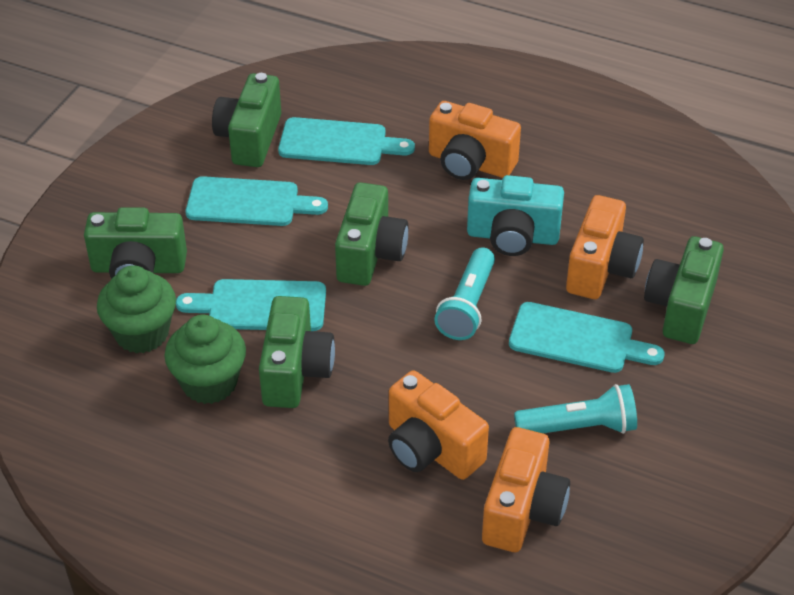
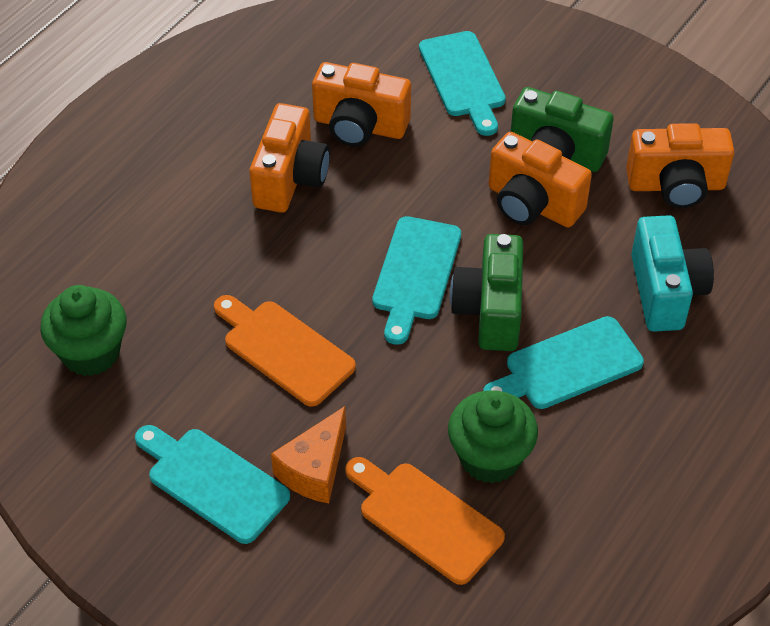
green camera: [84,207,187,279] [212,73,281,167] [259,296,335,408] [335,182,409,286] [644,236,724,344] = 5 -> [450,234,523,351] [511,87,614,172] = 2
orange cheese: none = 0 -> [271,406,346,503] = 1
orange cutting board: none = 0 -> [214,295,356,407] [345,457,505,585] = 2
turquoise flashlight: [434,247,495,340] [514,384,637,434] = 2 -> none = 0

